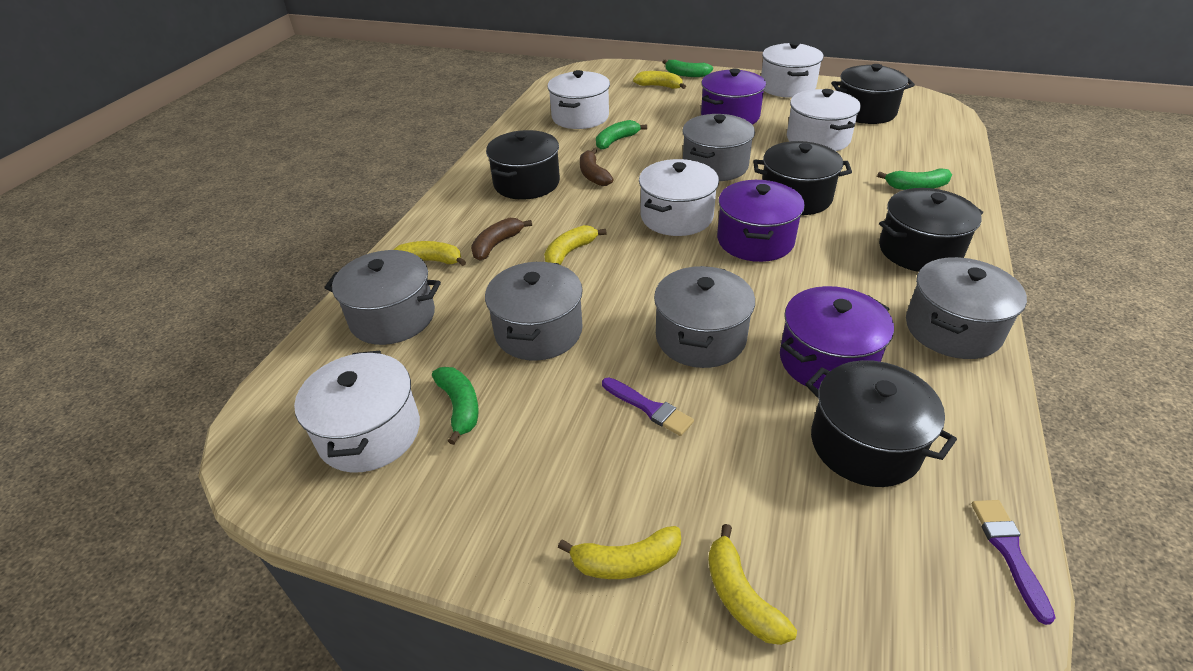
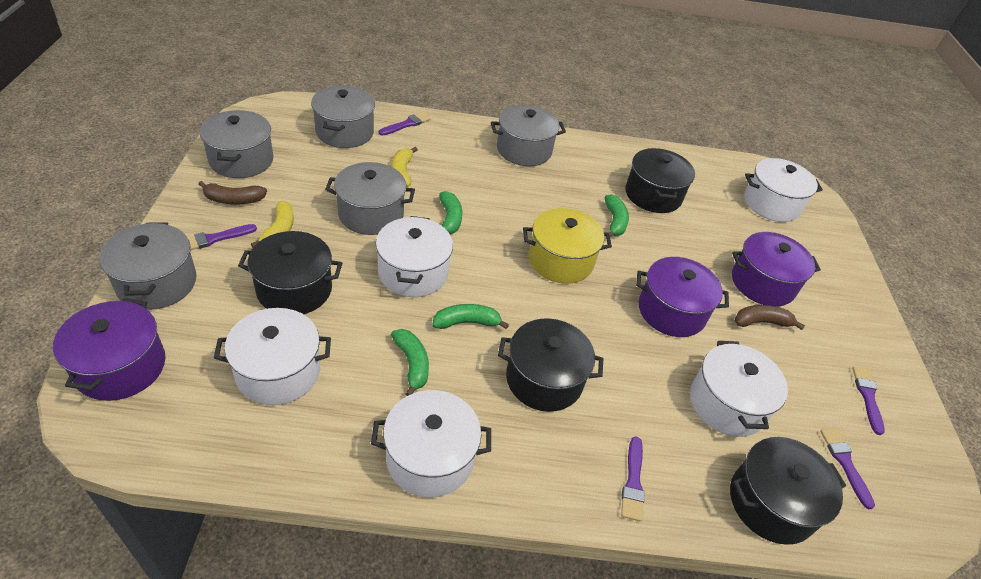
black pot: [486,130,560,200] [753,141,852,215] [805,360,957,487] [831,64,915,124] [879,188,983,272] = 5 -> [238,231,342,314] [498,318,603,412] [625,148,695,213] [730,437,846,545] = 4
purple brush: [602,377,694,436] [972,500,1056,625] = 2 -> [187,224,257,250] [379,112,431,136] [621,436,645,522] [820,428,875,509] [852,366,885,435] = 5
yellow banana: [393,241,466,266] [544,225,607,265] [558,526,681,579] [633,71,686,89] [708,524,797,645] = 5 -> [251,201,294,248] [391,147,418,187] = 2
yellow pot: none = 0 -> [523,208,612,284] = 1

